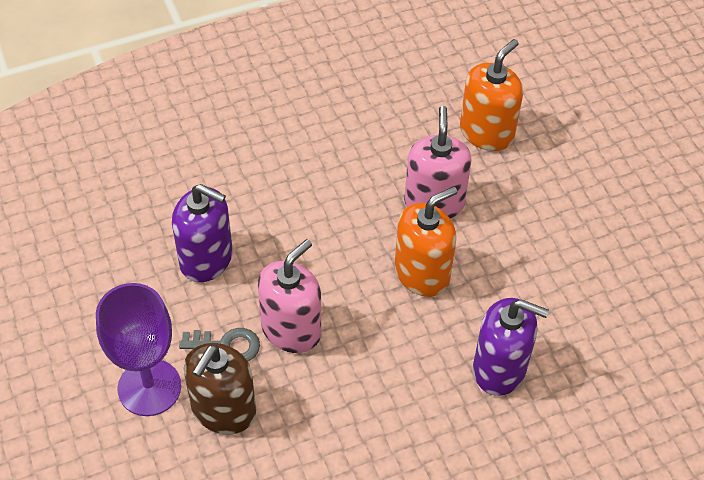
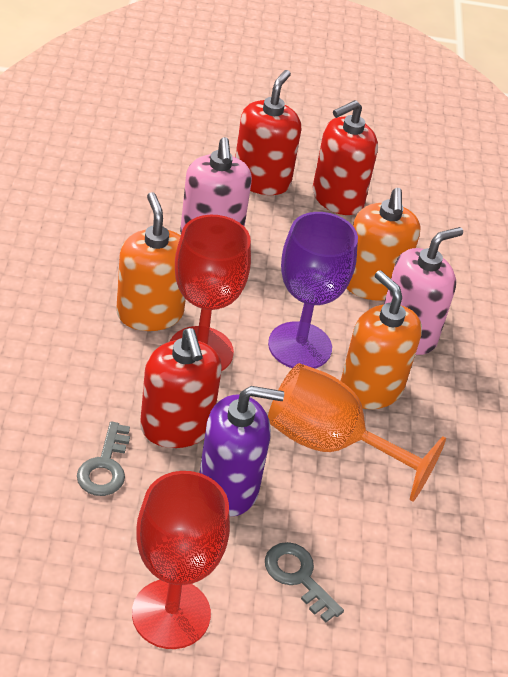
brown soap dispenser: [184,343,256,434] = 1 -> none = 0
grey key: [179,328,260,361] = 1 -> [77,422,130,496] [265,542,344,622] = 2
orange goblet: none = 0 -> [268,363,446,501] = 1
orange soap dispenser: [395,186,457,297] [460,39,523,151] = 2 -> [116,192,186,331] [341,270,422,409] [346,188,420,301] = 3
purple soap dispenser: [172,184,232,282] [473,298,549,396] = 2 -> [199,386,284,517] = 1
red goblet: none = 0 -> [132,471,230,649] [170,215,251,371] = 2
red soap dispenser: none = 0 -> [140,328,222,448] [235,70,301,195] [313,100,378,215] = 3

